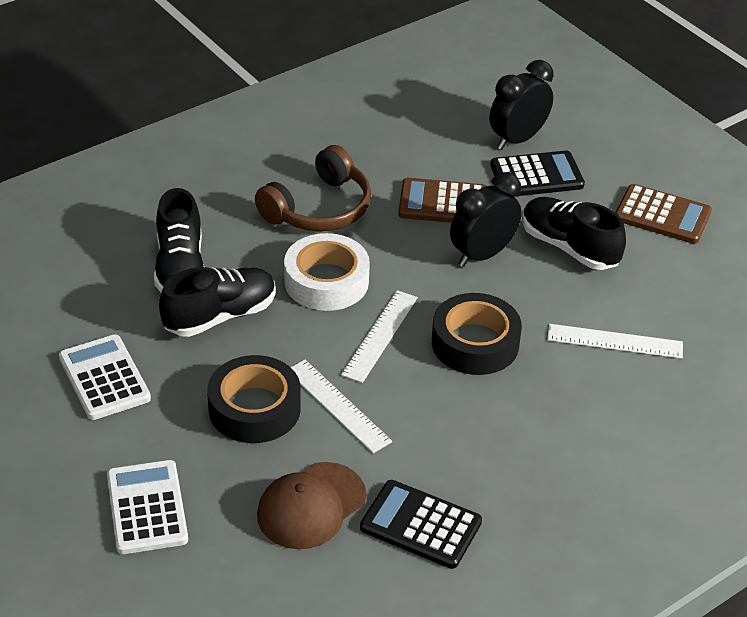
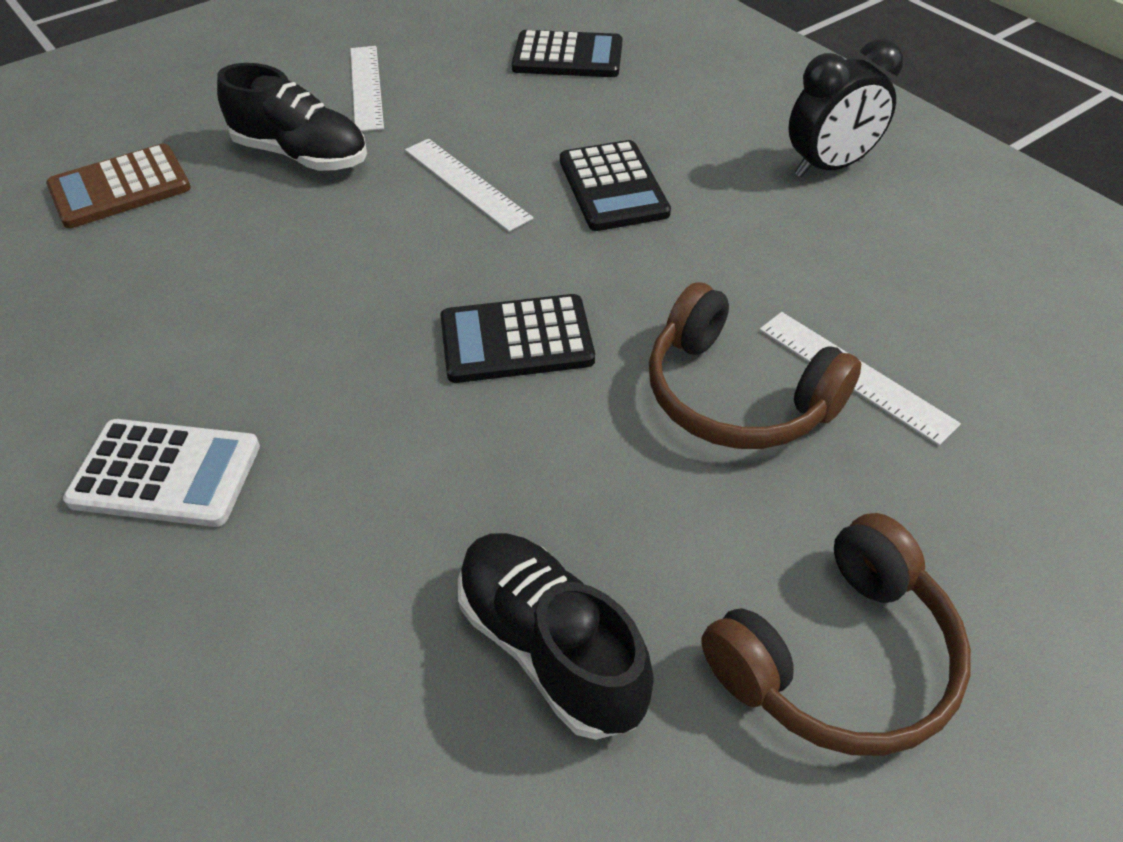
black calculator: [360,480,482,569] [490,151,585,197] = 2 -> [441,294,595,383] [512,30,623,77] [560,140,671,231] = 3
black clock: [450,172,522,267] [489,60,554,150] = 2 -> [788,39,903,177] = 1
black shoe: [154,188,204,293] [159,267,276,337] [523,197,626,270] = 3 -> [217,63,367,171] [458,533,654,740] = 2
black tape: [207,355,301,443] [432,293,522,375] = 2 -> none = 0
brown calculator: [398,178,486,223] [615,184,712,244] = 2 -> [46,144,191,228] = 1
brown cap: [257,462,366,549] = 1 -> none = 0
brown headphones: [255,145,371,231] = 1 -> [649,282,861,449] [701,513,971,756] = 2
white calculator: [59,334,151,420] [107,460,188,554] = 2 -> [63,419,260,527] = 1
white tape: [284,233,370,311] = 1 -> none = 0

